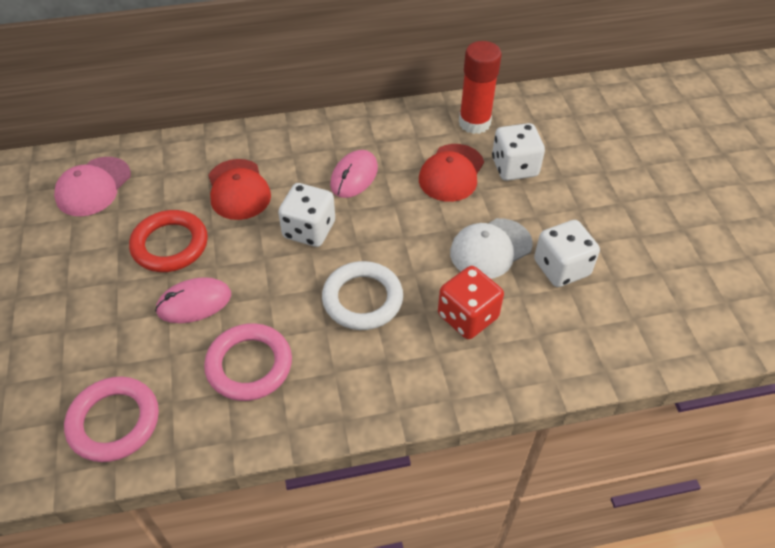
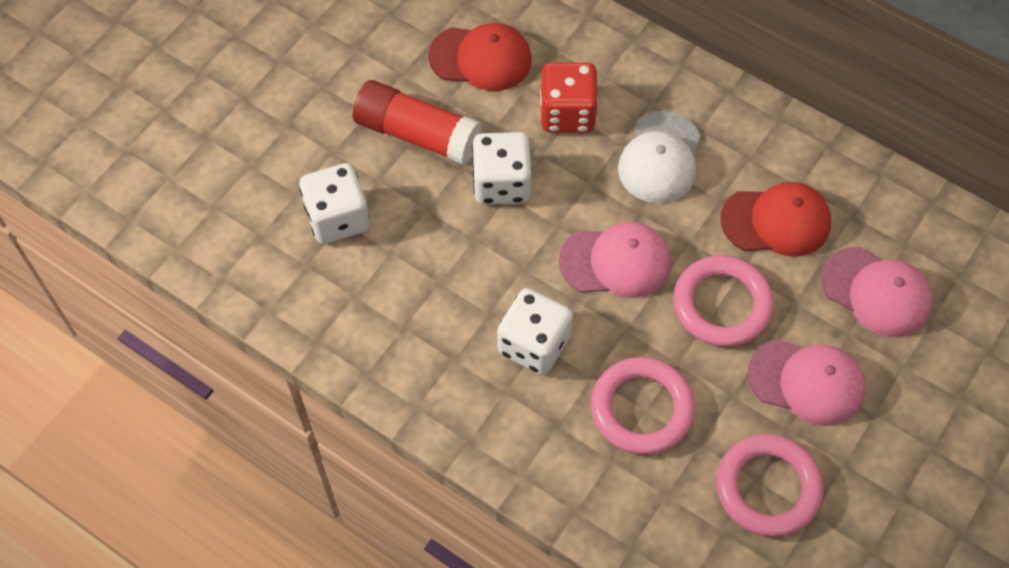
pink cap: [54,157,131,216] = 1 -> [559,222,671,298] [748,339,865,426] [821,247,932,337] = 3
pink mouse: [155,277,231,323] [330,150,378,198] = 2 -> none = 0
pink ring: [64,377,159,462] [204,323,292,401] = 2 -> [591,357,695,455] [673,255,774,347] [716,434,824,537] = 3
red ring: [129,210,208,272] = 1 -> none = 0
white ring: [322,261,403,330] = 1 -> none = 0

